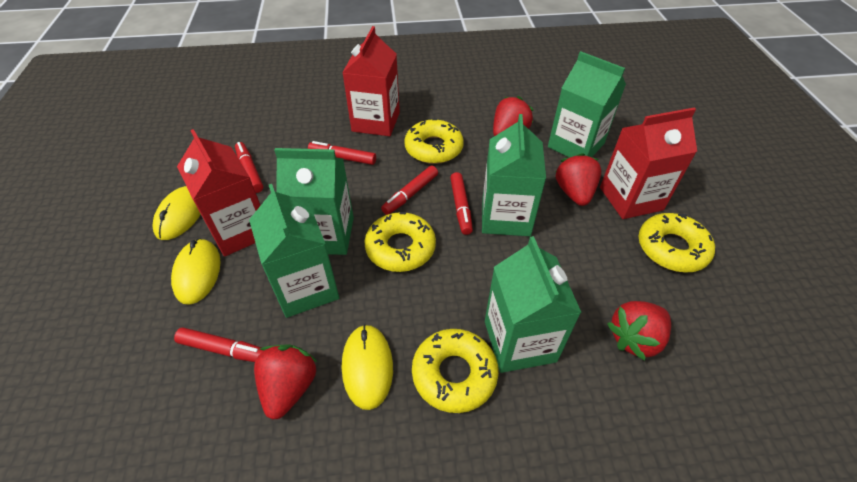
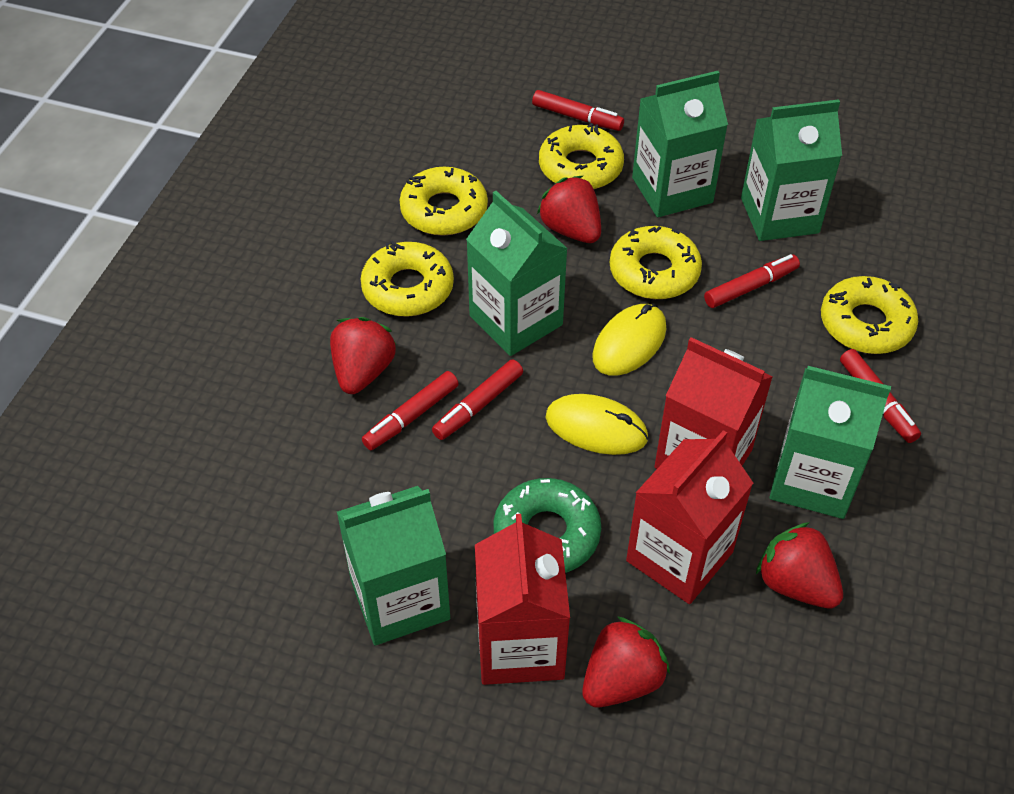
green donut: none = 0 -> [493,478,601,573] = 1
yellow donut: [364,212,436,272] [404,119,464,164] [412,329,499,413] [638,213,715,272] = 4 -> [361,241,454,317] [399,167,488,236] [539,123,624,189] [610,226,702,299] [821,276,918,354] = 5
yellow mouse: [152,186,201,240] [171,238,221,305] [342,324,393,410] = 3 -> [546,394,648,455] [592,304,666,376] = 2

